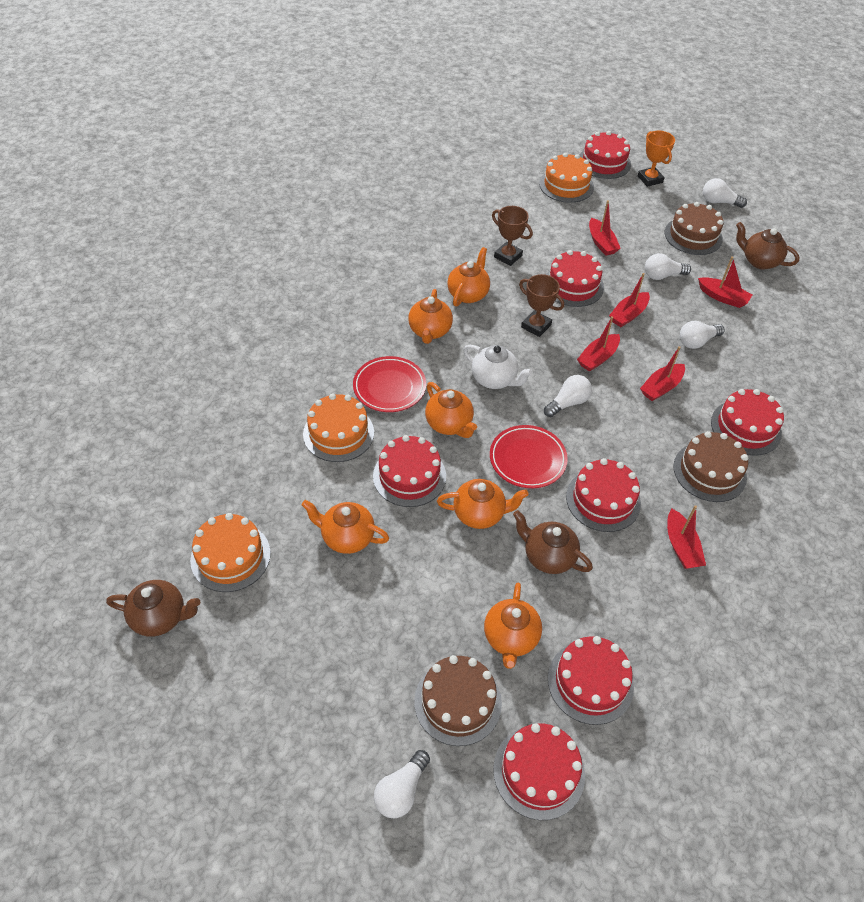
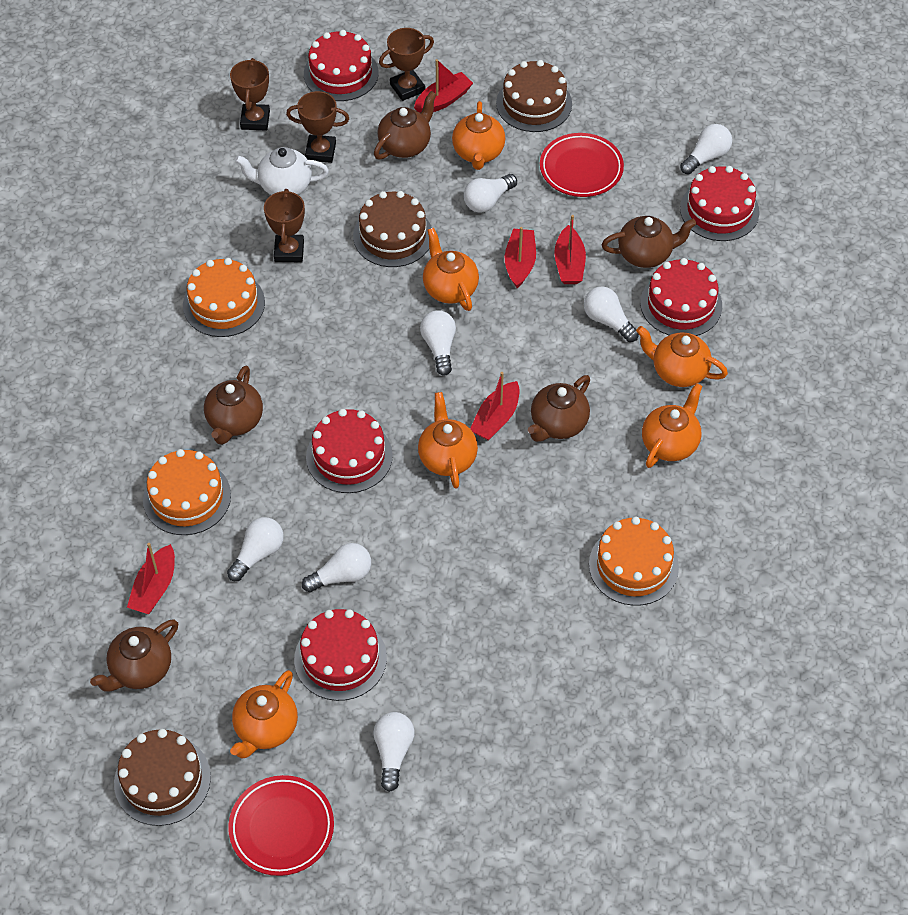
brown teapot: [106,580,201,637] [513,510,593,574] [736,222,800,269] = 3 -> [90,619,178,692] [204,366,263,445] [374,91,437,160] [528,375,590,442] [601,216,696,268] = 5
brown trophy: [492,206,533,266] [519,274,564,337] = 2 -> [230,58,270,131] [264,189,305,262] [286,91,349,163] [379,28,434,101] = 4
orange trophy: [638,131,675,187] = 1 -> none = 0
red boat: [577,316,620,372] [589,200,621,256] [609,273,650,327] [640,346,685,401] [667,505,706,569] [698,256,752,308] = 6 -> [127,543,175,614] [414,59,473,113] [470,372,520,441] [505,227,536,288] [554,215,586,284] = 5
red cake: [373,435,446,507] [493,723,585,820] [546,250,604,307] [548,636,634,725] [566,458,641,532] [580,131,631,179] [711,389,784,456] = 7 -> [294,609,387,701] [304,30,379,101] [306,409,393,493] [640,258,722,336] [680,166,760,241] = 5
white light bulb: [374,750,430,818] [544,375,592,417] [645,253,691,280] [680,321,725,349] [703,178,747,208] = 5 -> [227,517,284,581] [302,543,371,593] [373,712,415,792] [420,310,456,376] [464,174,517,212] [584,286,639,342] [680,124,732,175] = 7

